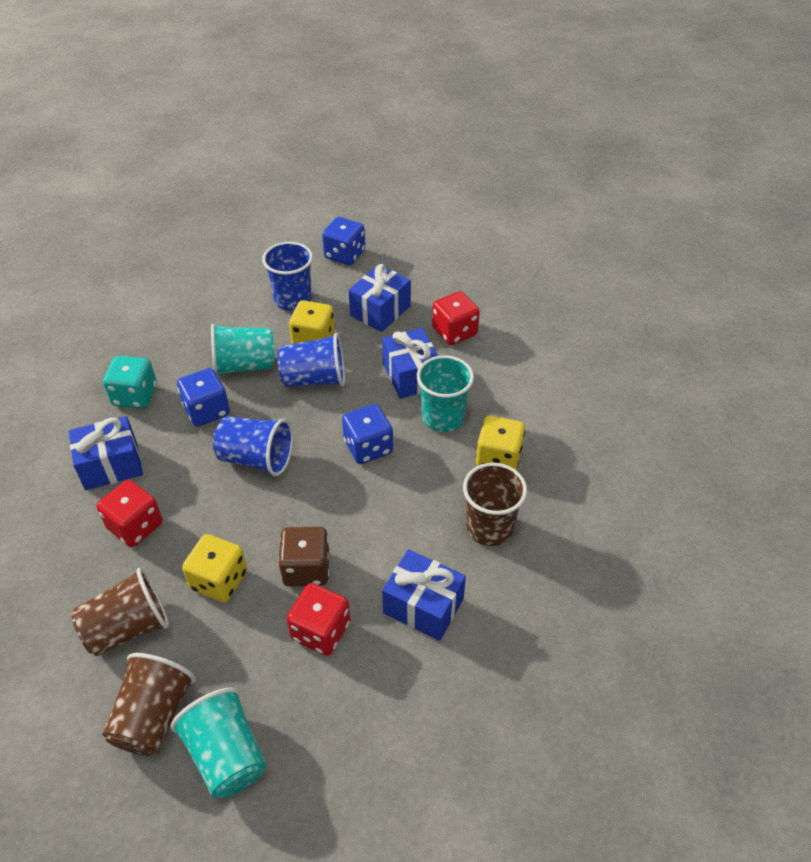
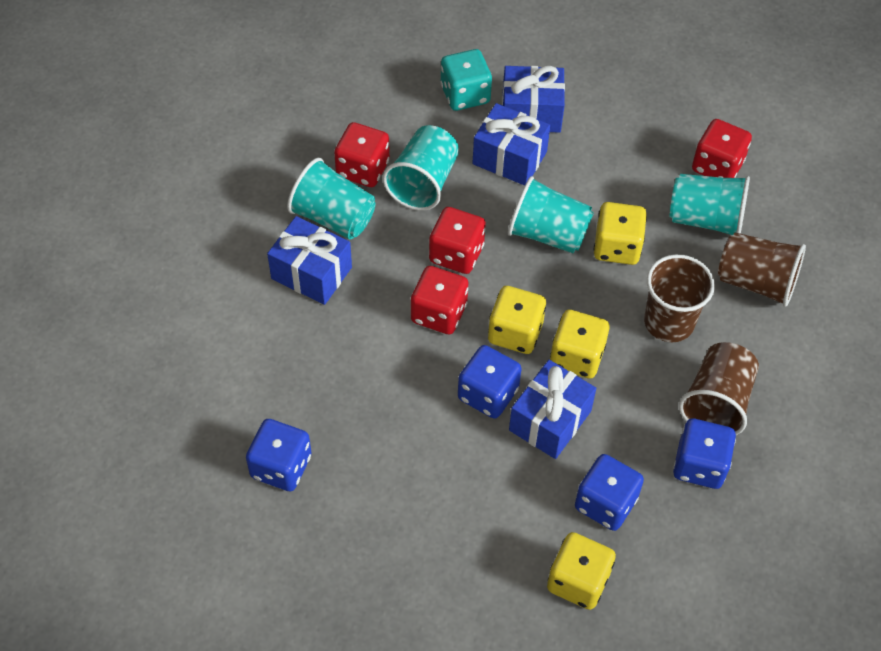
blue cup: [213,416,293,476] [262,242,313,311] [277,333,345,387] = 3 -> none = 0
blue dice: [177,368,230,427] [322,217,365,265] [342,404,393,464] = 3 -> [246,419,312,491] [458,345,522,419] [575,454,644,531] [673,418,736,489] = 4
brown dice: [278,527,329,587] = 1 -> none = 0
red dice: [97,480,163,547] [287,583,350,656] [432,291,480,345] = 3 -> [334,122,390,187] [411,266,468,334] [429,207,486,274] [692,119,752,178] = 4
turquoise cup: [171,688,266,798] [211,324,274,375] [417,355,474,432] = 3 -> [287,158,376,239] [383,125,459,211] [508,176,594,254] [670,174,750,235] = 4
yellow dice: [182,534,247,602] [289,300,335,344] [476,416,525,470] = 3 -> [488,286,546,354] [547,532,616,610] [550,310,609,379] [594,202,647,265] = 4

